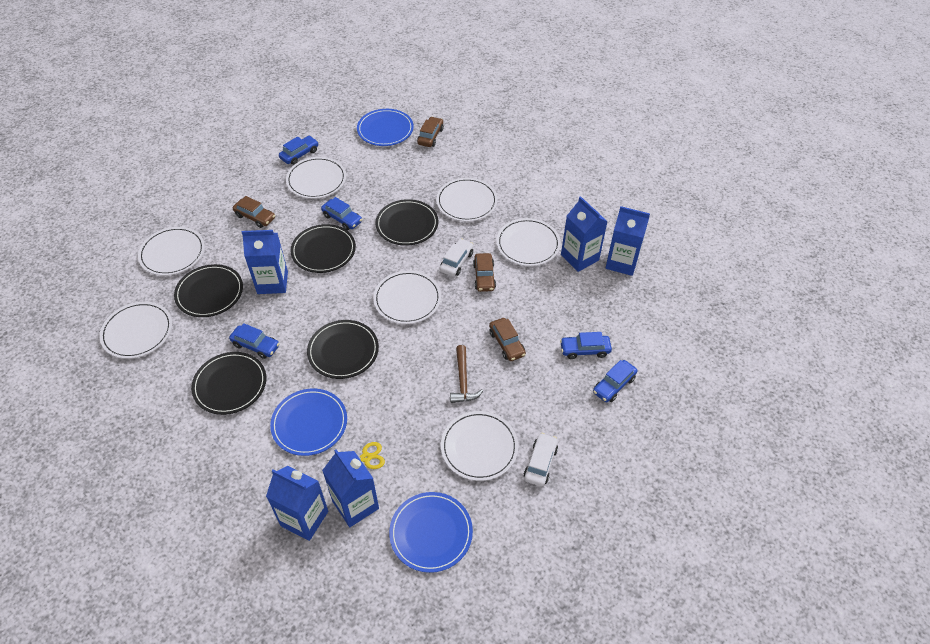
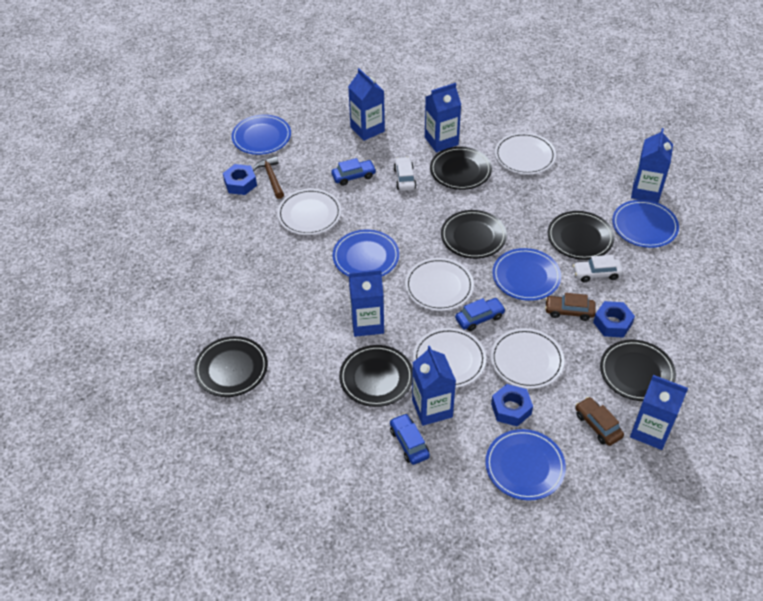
black plate: [174,264,243,317] [191,352,266,415] [290,224,356,273] [307,320,379,379] [375,199,438,246] = 5 -> [194,336,268,397] [339,345,413,407] [430,147,492,190] [441,210,507,259] [548,211,615,260] [600,340,676,401] = 6
blue car: [229,323,280,359] [279,136,318,165] [321,197,362,230] [560,332,612,359] [593,360,637,402] = 5 -> [331,158,377,186] [390,413,430,465] [455,298,506,331] = 3
blue carton: [242,230,288,294] [266,466,328,541] [322,449,379,527] [561,196,608,272] [606,206,650,276] = 5 -> [348,68,385,141] [349,269,384,337] [412,346,456,426] [425,83,461,152] [630,375,688,450] [631,128,673,203] = 6
blue nut: none = 0 -> [223,164,257,195] [491,384,533,426] [593,301,635,338] = 3
blue plate: [270,388,347,456] [357,109,414,146] [389,492,473,573] = 3 -> [231,114,291,155] [332,230,399,277] [485,429,566,500] [492,248,561,301] [612,200,679,248] = 5
brown car: [233,196,275,228] [417,117,444,147] [473,253,496,292] [489,318,526,361] = 4 -> [545,293,596,321] [575,397,624,446] = 2
white plate: [100,302,172,359] [138,227,205,276] [286,157,346,199] [373,270,441,324] [436,178,498,222] [441,411,518,481] [496,218,561,266] = 7 -> [277,189,341,235] [405,258,474,311] [413,328,486,388] [491,328,564,389] [495,133,556,175] = 5
yellow scissors: [327,442,385,469] = 1 -> none = 0

